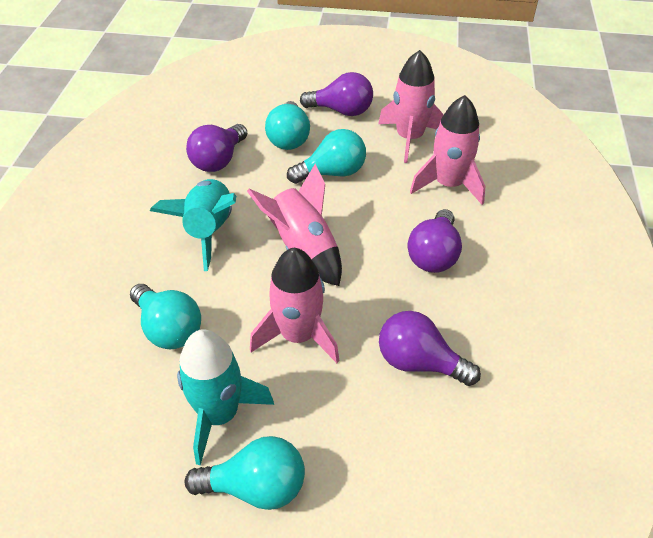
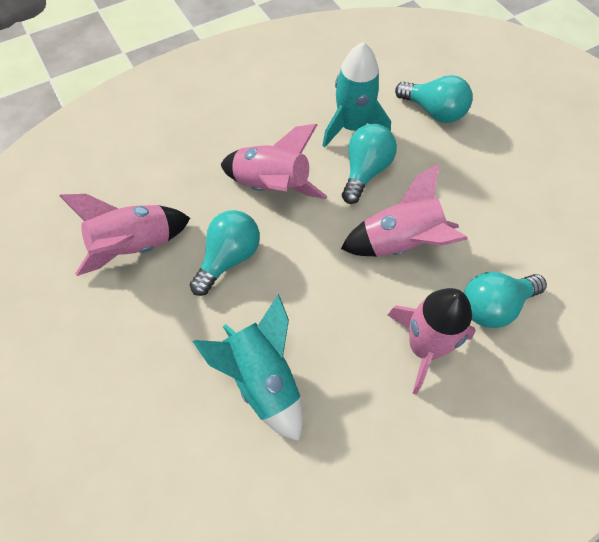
purple light bulb: [186,124,247,172] [300,72,373,116] [379,311,481,386] [407,209,462,273] = 4 -> none = 0

